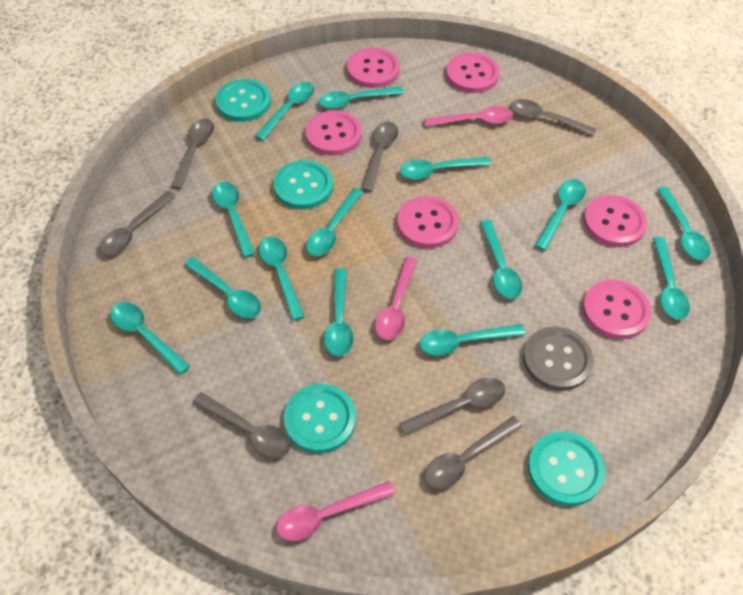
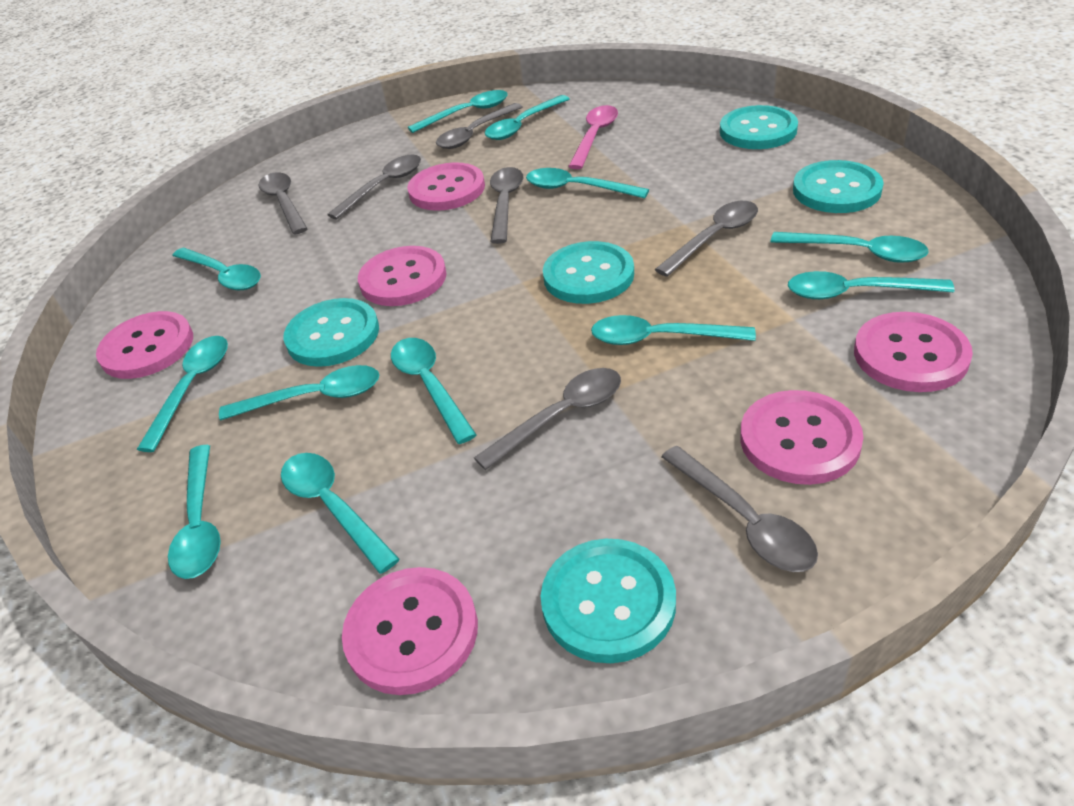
grey button: [523,327,594,391] = 1 -> none = 0
pink spoon: [276,481,395,541] [375,257,417,340] [424,106,513,127] = 3 -> [568,105,618,169] = 1
turquoise button: [216,79,271,122] [274,160,333,209] [284,384,356,453] [528,432,605,506] = 4 -> [284,298,379,367] [541,539,676,663] [543,241,634,304] [720,105,798,149] [793,160,884,213] = 5
turquoise spoon: [110,302,190,375] [184,257,261,318] [212,182,255,258] [255,82,315,141] [259,237,305,321] [306,188,364,256] [319,86,404,109] [324,268,354,356] [400,157,491,180] [420,324,525,356] [480,220,522,299] [535,179,586,251] [653,237,690,320] [657,186,711,260] = 14 -> [137,336,228,452] [168,445,221,579] [172,247,261,291] [219,365,379,420] [281,453,400,574] [391,338,476,444] [408,90,508,133] [485,95,569,140] [526,168,649,198] [591,315,756,345] [770,232,929,263] [788,271,955,299] = 12

